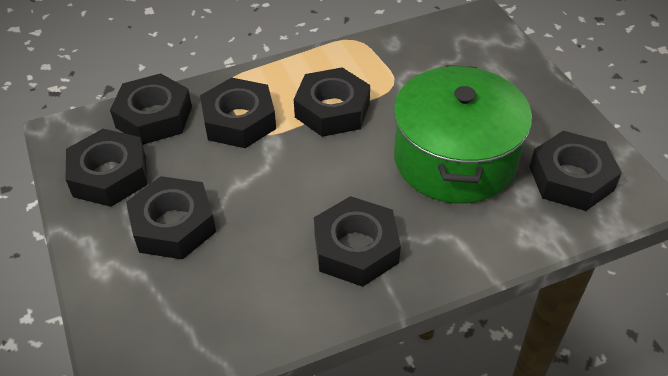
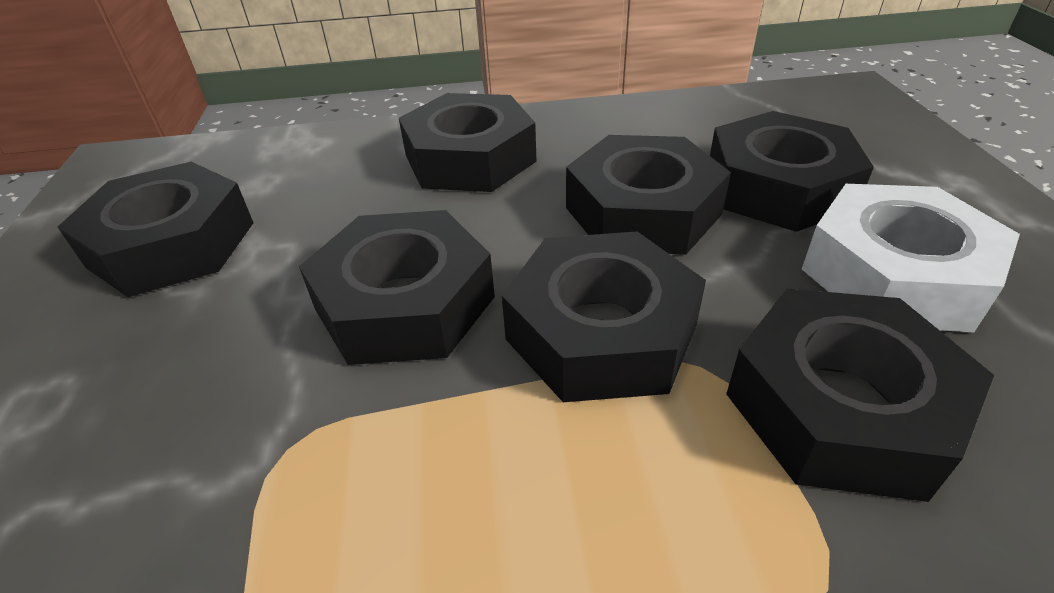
green pot: [394,65,532,203] = 1 -> none = 0
white nut: none = 0 -> [802,184,1020,332] = 1

